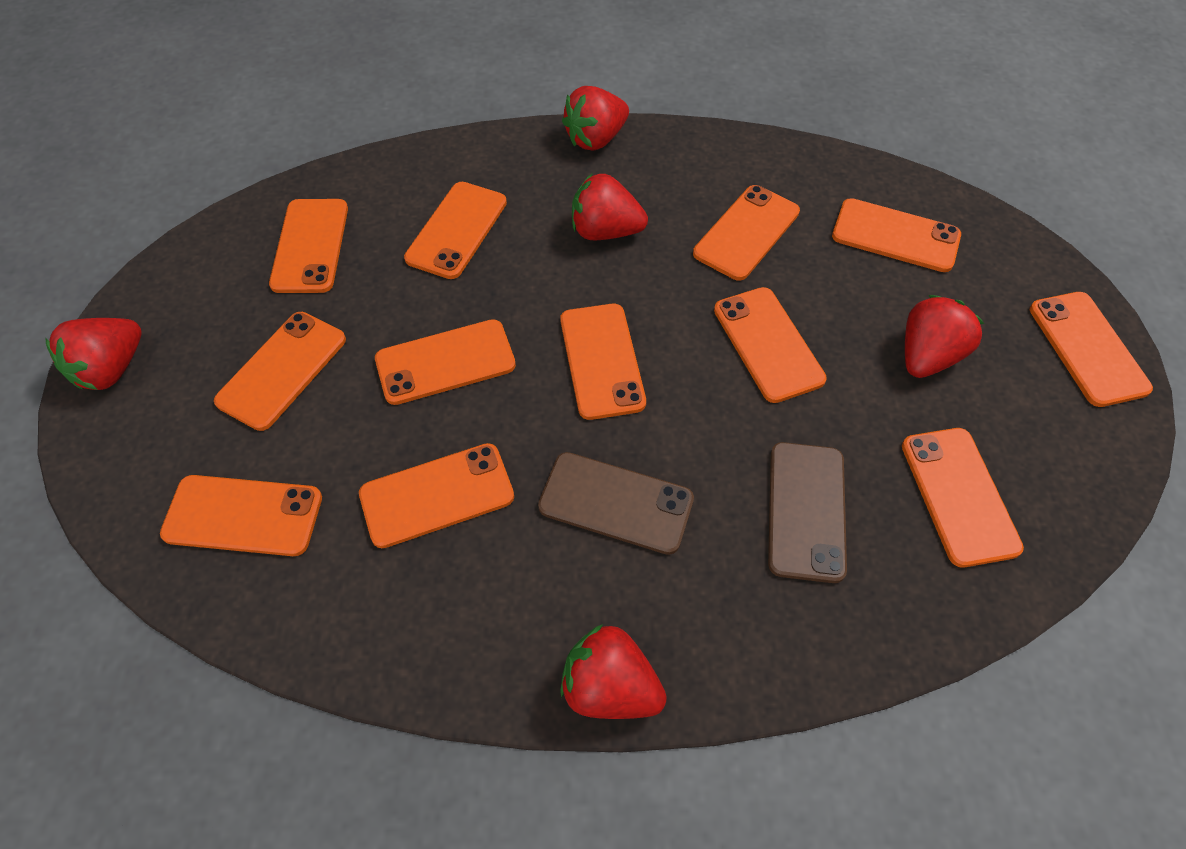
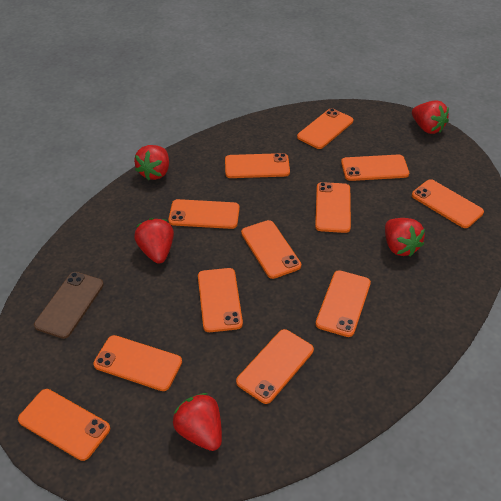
brown phone: [538,452,694,555] [768,442,847,583] = 2 -> [34,272,104,339] = 1

